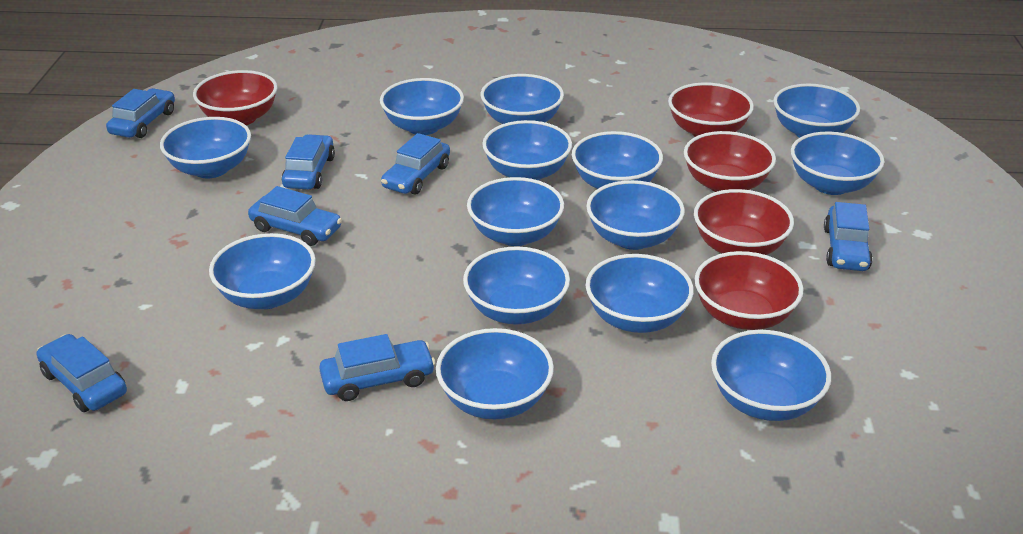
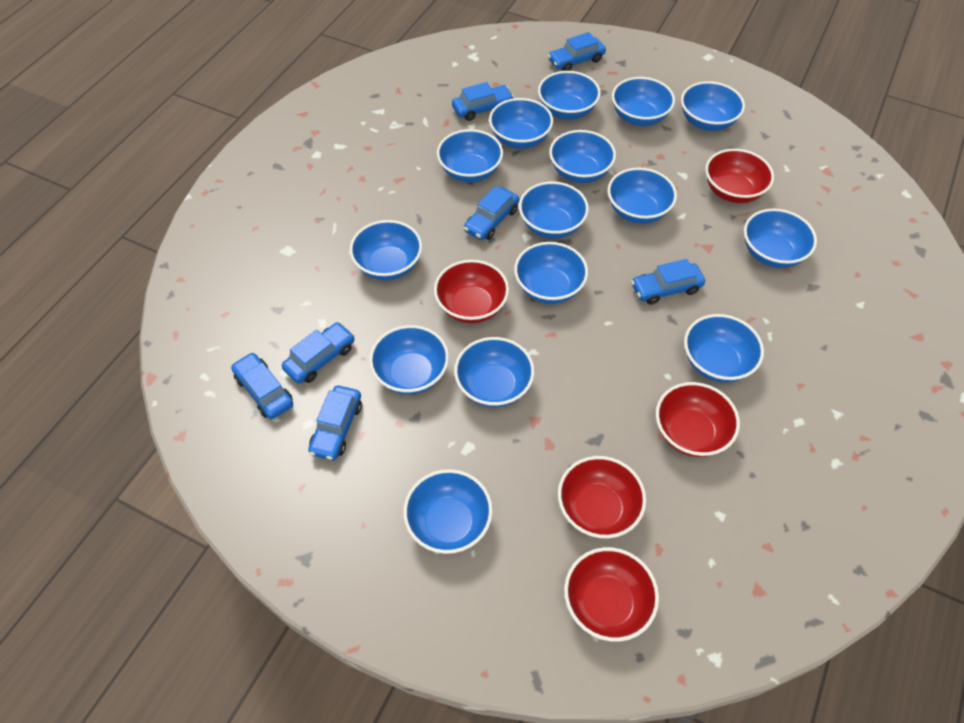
blue bowl: [160,117,251,178] [209,233,316,309] [380,78,464,135] [436,328,554,419] [463,246,570,325] [467,177,564,246] [481,74,564,124] [482,120,572,180] [572,131,663,189] [586,180,685,250] [586,254,694,333] [711,330,831,421] [773,84,860,138] [791,132,884,195] = 14 -> [350,220,422,280] [369,325,449,395] [403,469,493,554] [437,129,503,182] [454,337,534,407] [489,98,553,149] [514,242,588,304] [519,181,589,239] [538,71,601,120] [549,130,616,183] [608,167,677,224] [612,77,675,126] [681,81,745,131] [684,314,764,382] [744,208,817,268] = 15

